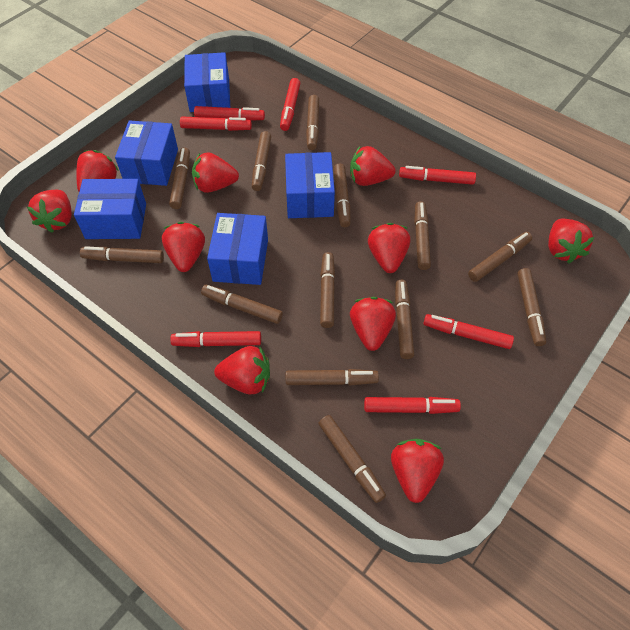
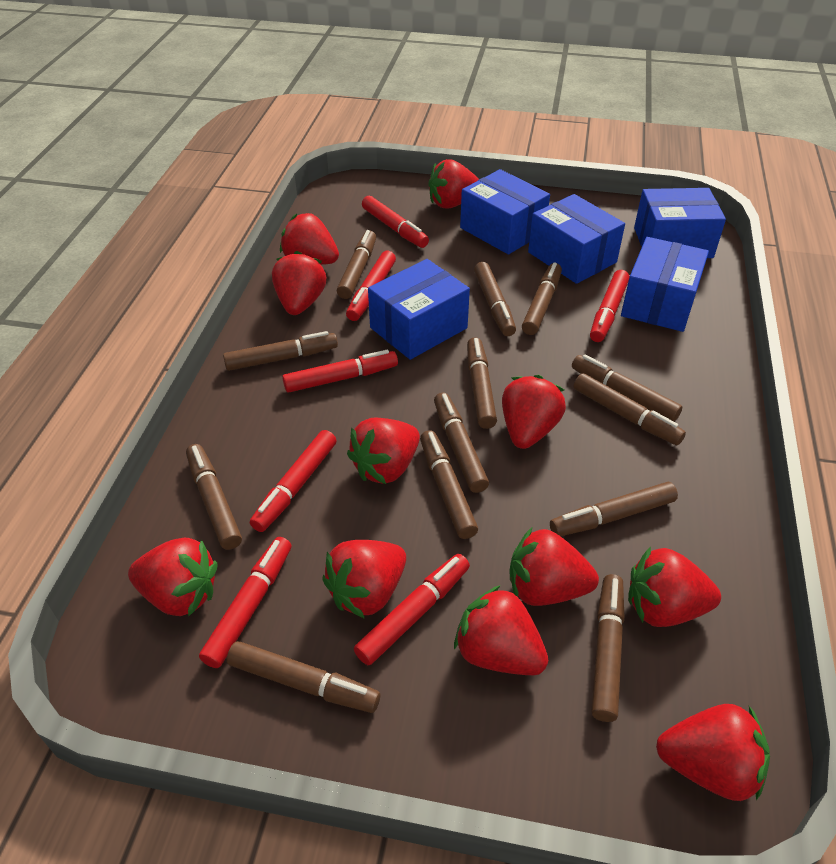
red strawberry: [27,190,72,233] [76,150,119,192] [162,222,205,272] [192,152,239,193] [214,346,270,394] [350,146,396,186] [350,297,396,351] [368,223,410,273] [391,439,444,503] [548,219,595,264] = 10 -> [128,538,218,616] [272,251,326,315] [280,213,339,265] [322,540,406,619] [347,417,420,484] [429,159,479,209] [454,585,549,675] [502,375,566,449] [509,528,599,606] [628,546,721,627] [656,704,770,801] = 11

